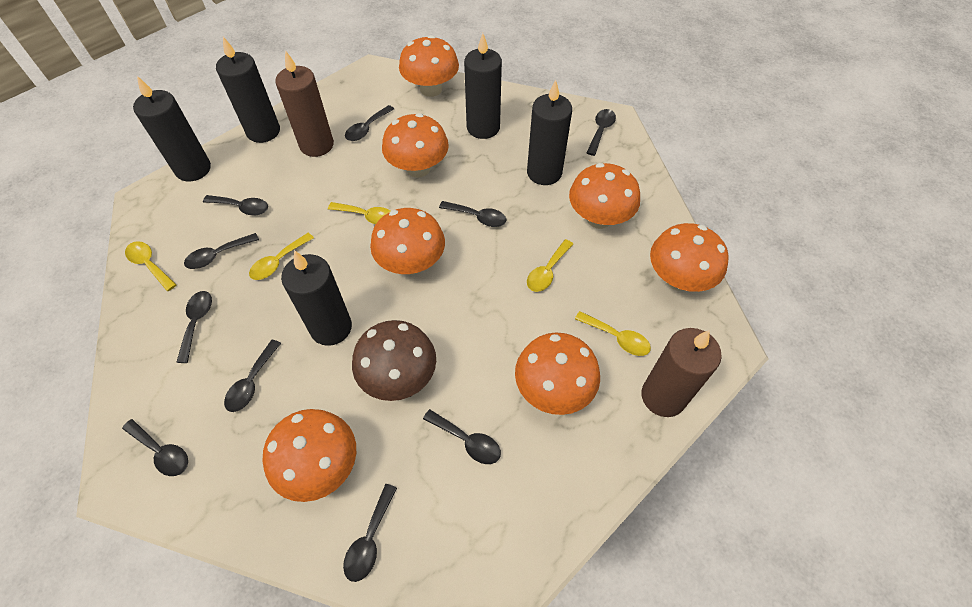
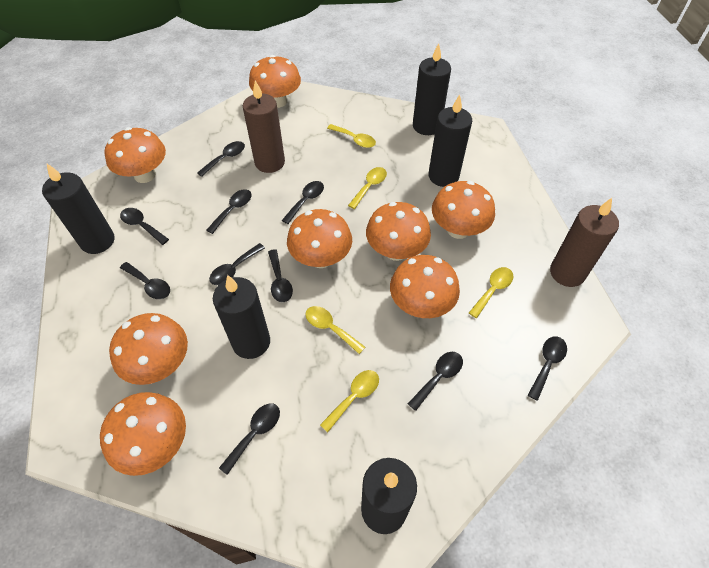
brown mushroom: [352,320,436,401] = 1 -> none = 0
orange mushroom: [262,409,356,502] [370,208,445,275] [382,113,449,178] [399,35,459,97] [515,332,600,415] [569,163,640,229] [650,223,728,292] = 7 -> [100,392,186,476] [105,127,166,183] [109,313,188,385] [249,55,301,108] [287,209,352,268] [366,202,431,261] [390,255,460,318] [432,181,495,239] = 8

